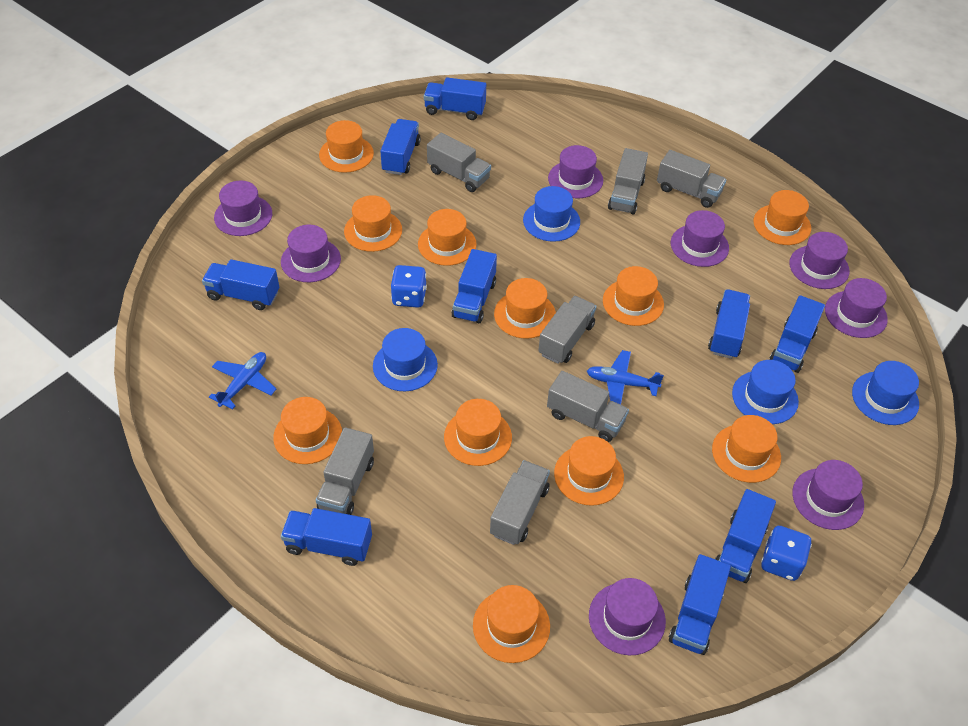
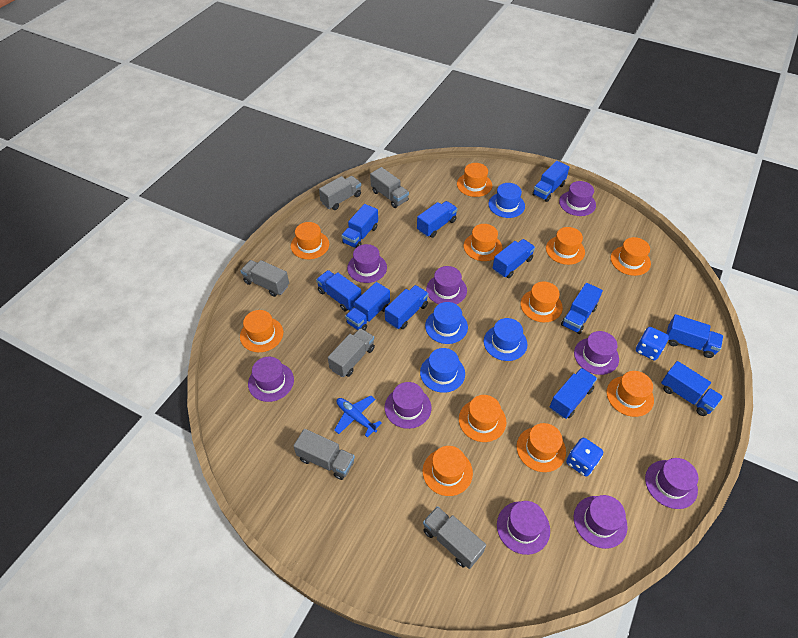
blue plane: [209,352,276,409] [587,350,664,405] = 2 -> [334,395,382,437] = 1
blue truck: [202,259,279,310] [281,508,372,566] [380,119,421,175] [424,77,486,120] [452,249,497,323] [669,554,731,655] [708,289,750,359] [715,489,776,583] [770,295,825,373] = 9 -> [316,270,361,311] [341,204,378,248] [345,282,390,330] [385,285,429,329] [417,201,458,238] [493,239,535,278] [532,161,570,202] [550,368,597,419] [561,283,603,334] [661,361,723,416] [666,314,723,358] = 11
grey truck: [316,427,374,515] [427,133,491,192] [490,460,550,545] [538,296,597,364] [547,371,629,442] [608,148,648,214] [657,150,726,208] = 7 -> [240,260,289,297] [293,429,355,480] [319,176,361,210] [328,328,375,377] [370,167,409,208] [423,506,486,569] = 6
purple hat: [214,181,272,236] [281,225,341,282] [548,145,603,198] [589,578,666,656] [671,210,729,267] [789,232,850,289] [792,460,864,530] [825,278,888,338] = 8 -> [248,357,294,402] [347,244,387,283] [385,382,431,429] [426,266,467,304] [497,501,550,555] [559,181,596,216] [574,331,619,375] [574,495,628,549] [645,458,698,509] = 9

